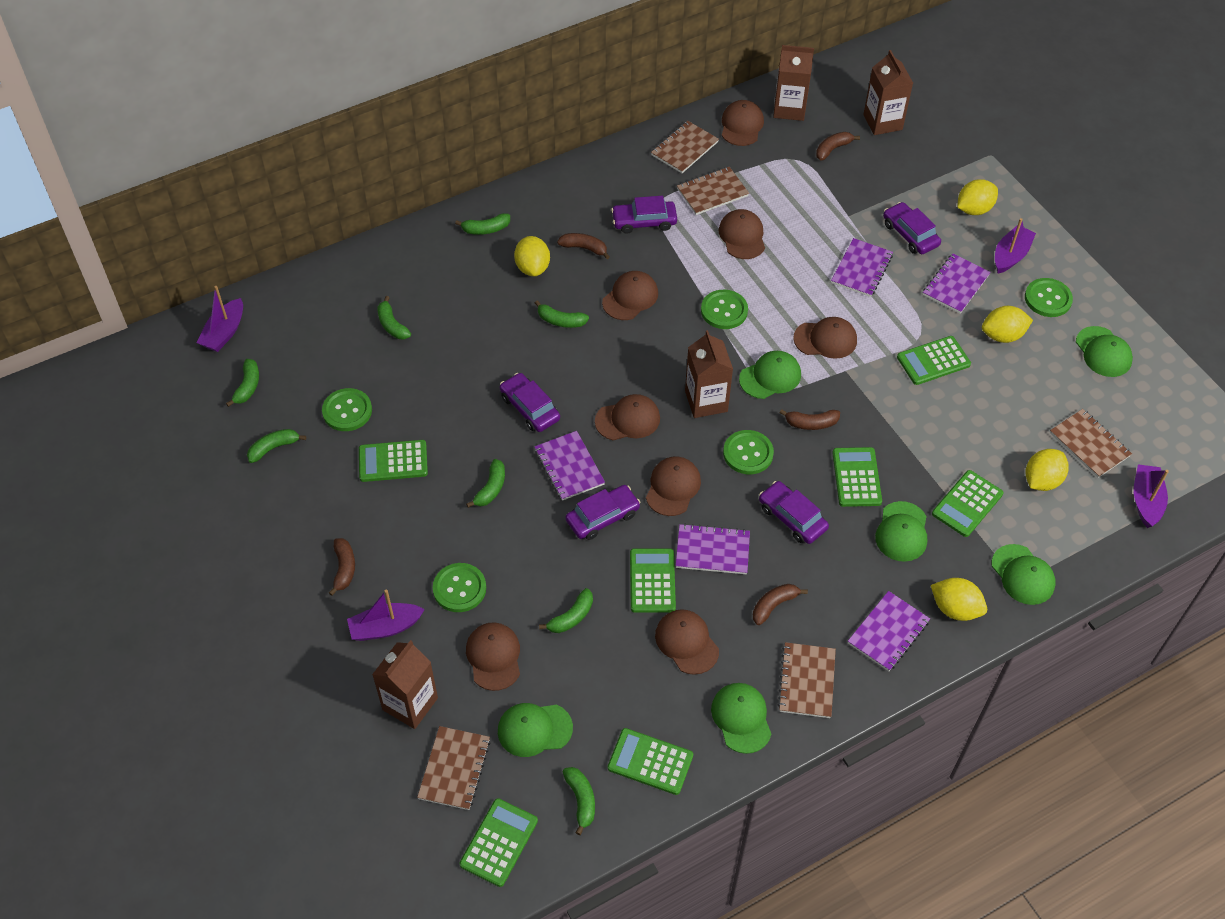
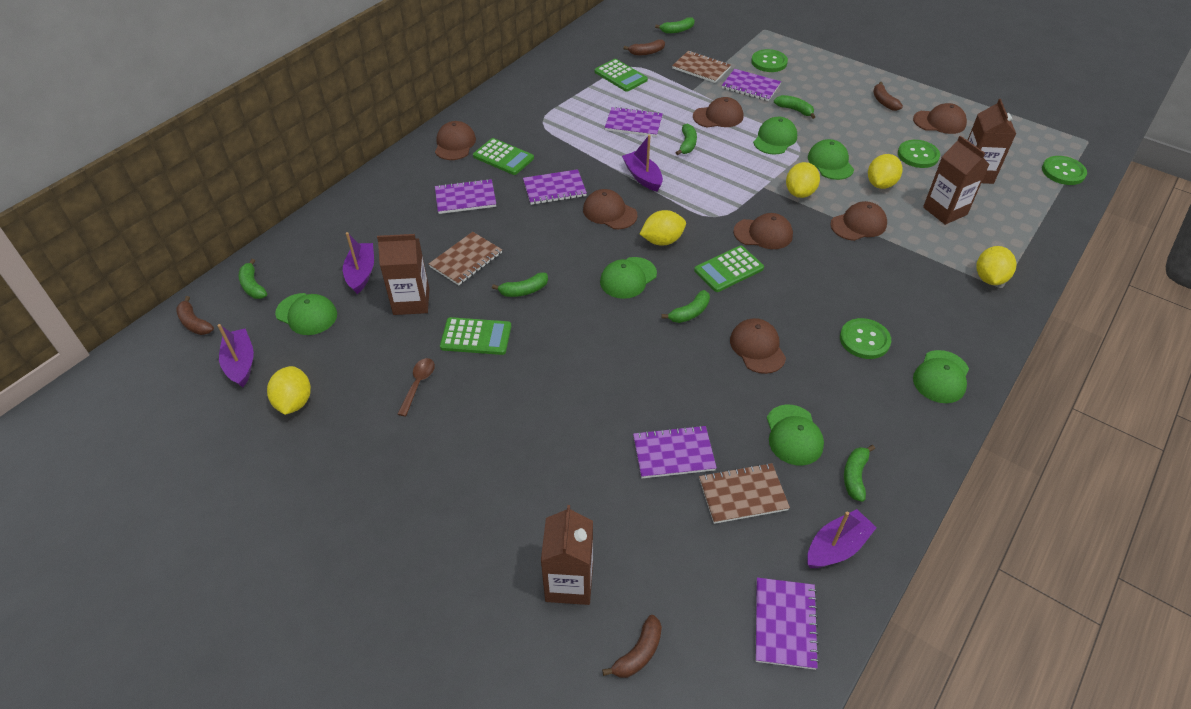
brown banana: [329,538,355,596] [557,233,610,259] [753,584,808,625] [780,409,840,430] [816,132,860,161] = 5 -> [176,296,214,335] [602,615,662,678] [623,39,665,55] [873,82,903,111] = 4
brown cap: [466,623,520,691] [595,394,660,440] [602,271,658,320] [646,456,701,516] [655,609,719,675] [719,209,765,259] [722,100,764,146] [793,317,857,359] = 8 -> [435,121,476,160] [583,189,638,229] [693,97,743,128] [730,318,786,374] [733,213,793,249] [831,201,887,241] [913,103,967,134] = 7
brown notebook: [417,726,491,810] [651,121,719,173] [677,167,749,215] [778,642,836,718] [1050,409,1132,478] = 5 -> [429,232,502,285] [672,51,731,83] [699,463,790,524] = 3
brown spoon: none = 0 -> [398,358,435,417] = 1
green banana: [226,359,259,407] [247,429,306,463] [377,296,411,339] [455,213,510,235] [466,459,505,508] [535,300,589,328] [539,588,593,633] [563,767,595,835] = 8 -> [239,259,267,299] [492,272,548,297] [655,17,695,33] [661,290,710,323] [676,124,697,155] [774,95,815,119] [844,445,875,502] = 7
green button: [322,388,372,431] [433,563,486,612] [701,290,748,329] [723,430,774,474] [1025,278,1073,317] = 5 -> [751,49,788,72] [840,318,891,359] [898,140,940,168] [1042,156,1087,185] = 4
green calculator: [359,440,428,482] [460,798,538,887] [608,728,693,795] [630,548,676,613] [832,447,882,507] [897,336,971,385] [932,470,1003,537] = 7 -> [440,317,511,355] [473,138,534,175] [594,59,648,92] [694,246,764,292] = 4
purple car: [500,373,560,432] [566,485,641,540] [611,196,677,234] [759,481,829,544] [883,202,941,254] = 5 -> none = 0
purple notebook: [534,431,605,501] [676,524,750,574] [831,238,893,297] [848,591,930,671] [923,254,991,314] = 5 -> [435,179,496,214] [523,169,587,205] [605,107,663,137] [633,425,717,478] [722,69,781,101] [756,578,819,670] = 6

